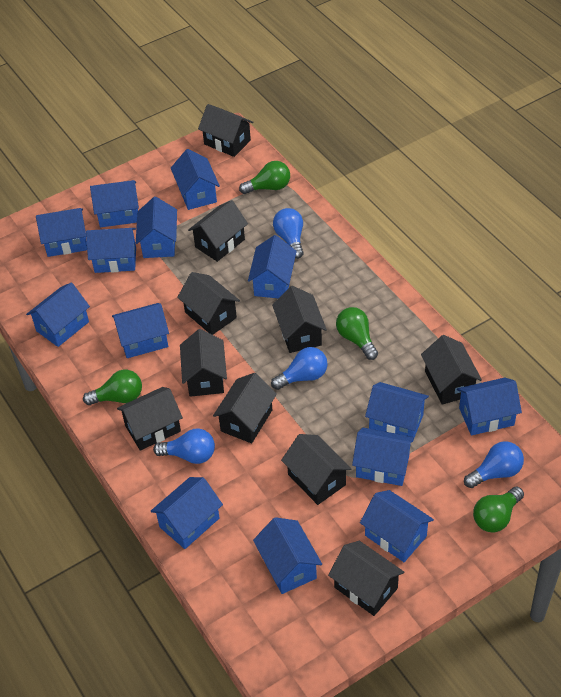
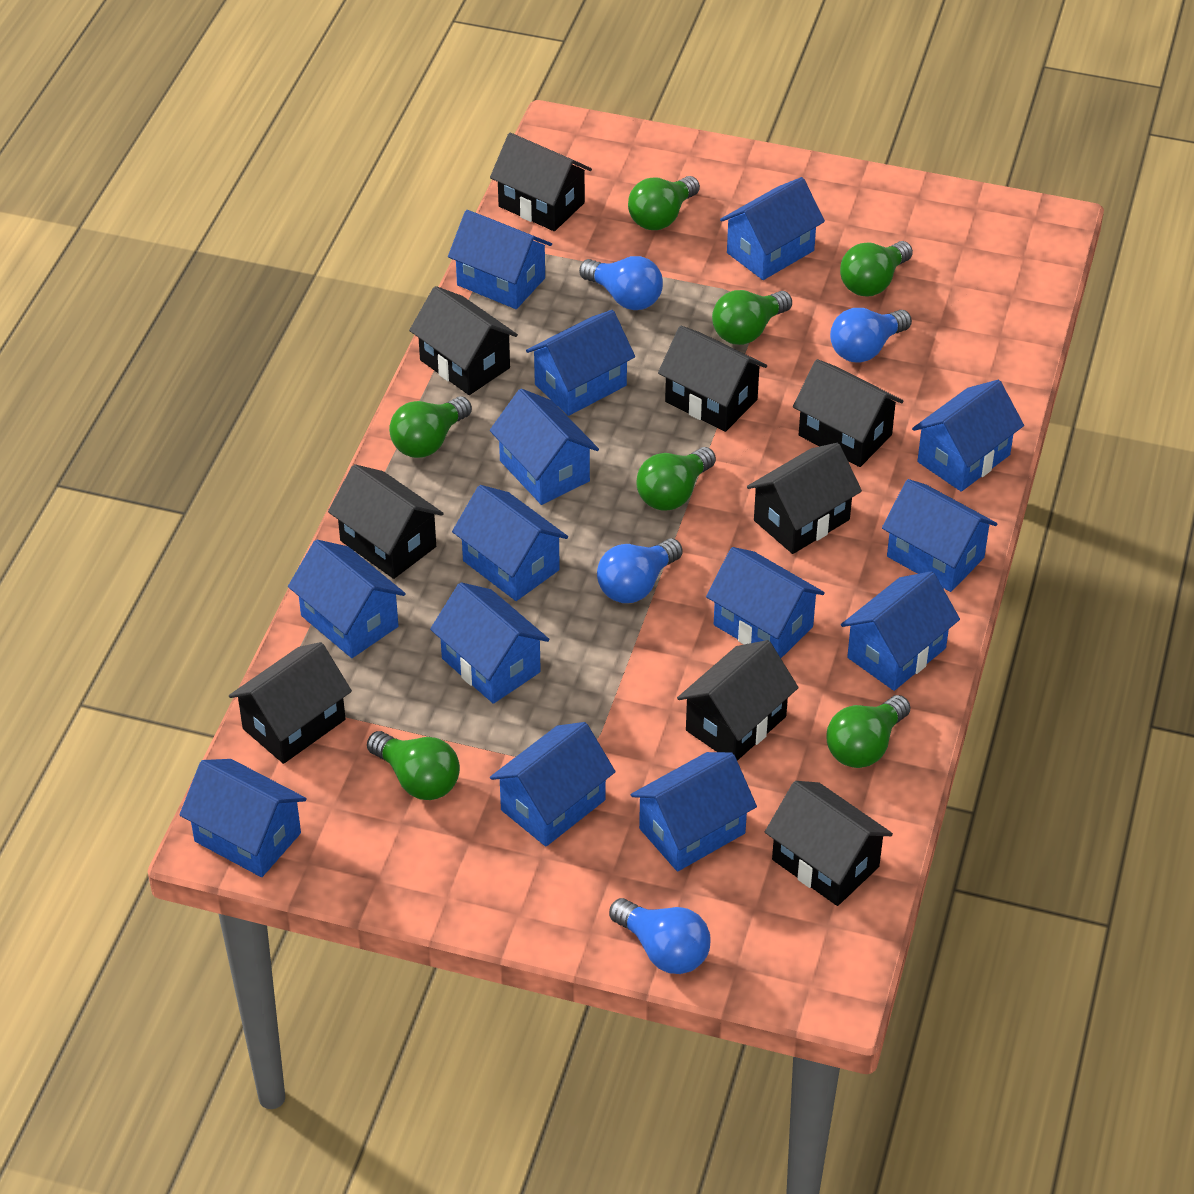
black house: [117,387,183,451] [177,272,240,335] [180,329,227,397] [188,200,248,262] [198,104,253,157] [213,373,277,443] [272,286,327,353] [281,434,352,505] [328,541,404,616] [421,335,482,405] = 10 -> [229,642,352,764] [328,464,444,579] [409,286,518,395] [490,133,592,231] [658,326,767,432] [677,640,799,761] [747,443,862,554] [765,781,893,906] [793,359,903,467] = 9
green light bulb: [83,370,142,405] [239,161,290,194] [336,307,378,360] [473,487,524,533] = 4 -> [367,731,460,800] [389,396,472,458] [628,176,700,230] [636,447,716,511] [712,290,792,345] [826,695,910,768] [840,241,913,296] = 7

